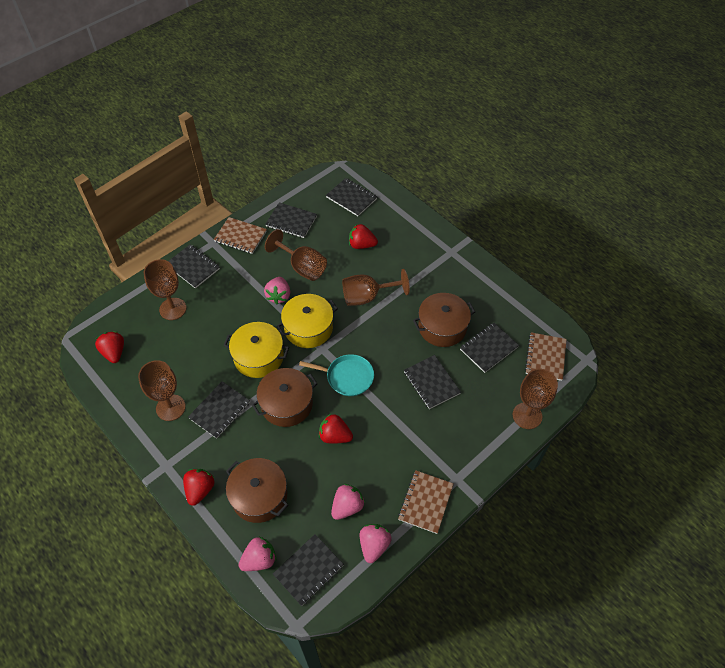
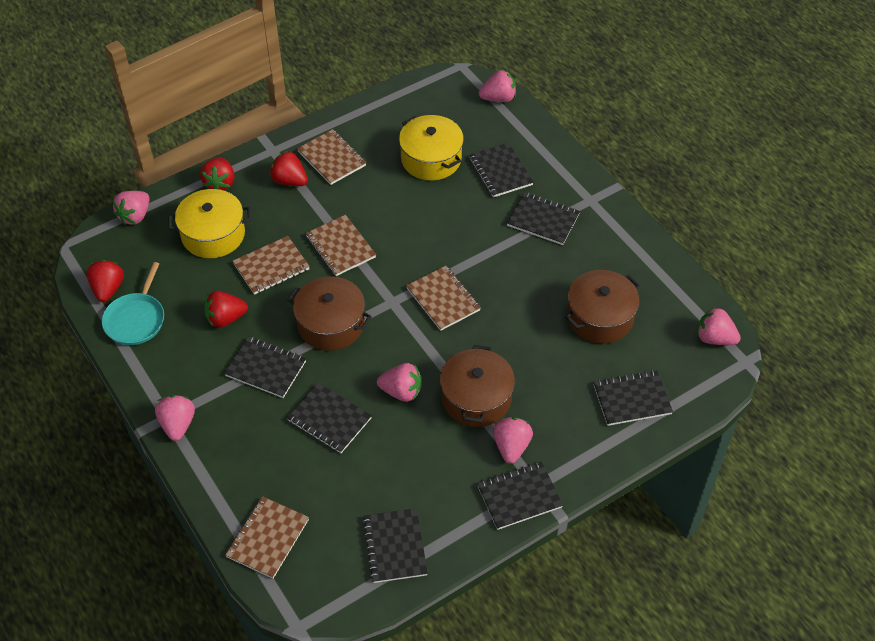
brown goblet: [138,360,186,421] [144,259,187,320] [265,229,327,281] [342,269,410,306] [513,369,558,429] = 5 -> none = 0
brown notebook: [214,217,267,254] [398,470,454,534] [525,332,567,381] = 3 -> [225,496,309,579] [233,236,310,295] [297,129,366,185] [306,215,376,276] [406,266,481,331] = 5
pink strawberry: [239,537,276,571] [264,277,290,304] [331,484,365,520] [360,524,392,563] = 4 -> [113,191,150,225] [155,395,195,441] [377,363,421,402] [479,70,516,102] [493,417,533,464] [697,307,741,345] = 6

